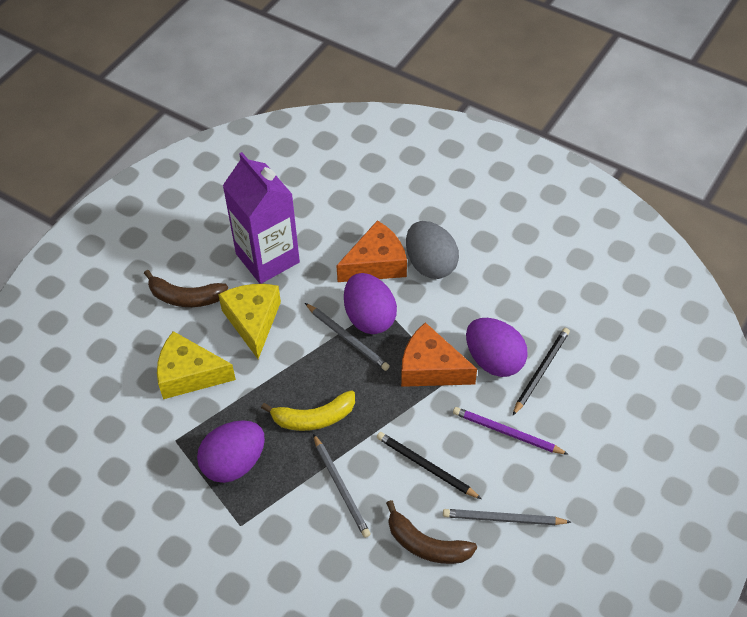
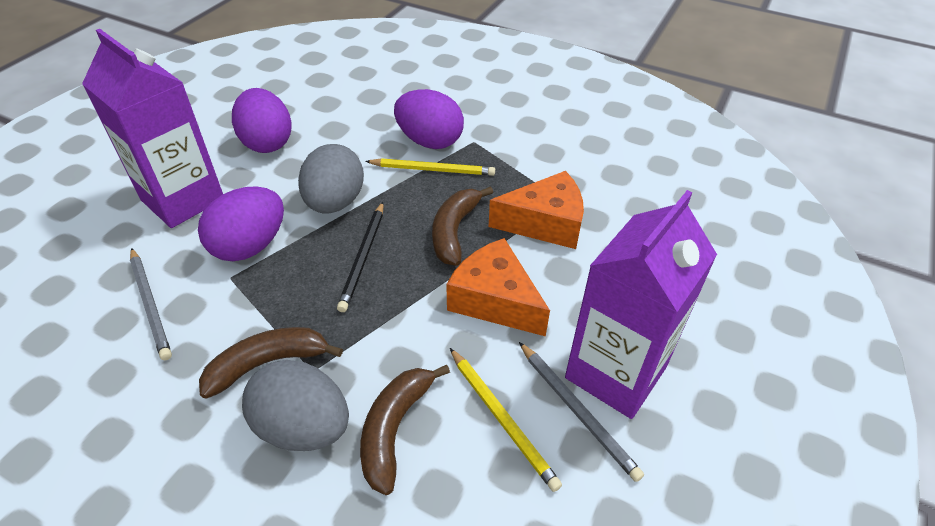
black pencil: [377,432,482,499] [513,328,570,415] = 2 -> [337,202,384,312] = 1
brown banana: [144,270,228,307] [386,500,477,564] = 2 -> [199,327,343,399] [360,365,450,495] [432,186,493,266] = 3
grey egg: [406,221,459,279] = 1 -> [242,360,349,451] [298,144,364,214] = 2
grey pencil: [305,303,390,371] [313,434,371,538] [443,509,571,525] = 3 -> [130,248,172,360] [519,342,644,482] = 2
purple carton: [223,152,300,284] = 1 -> [82,29,223,228] [565,190,717,419] = 2
purple pencil: [453,407,569,455] = 1 -> none = 0
yellow banana: [261,390,355,431] = 1 -> none = 0
yellow cheese: [157,331,236,399] [218,284,281,359] = 2 -> none = 0
yellow pencil: none = 0 -> [365,158,495,176] [450,348,562,492] = 2

